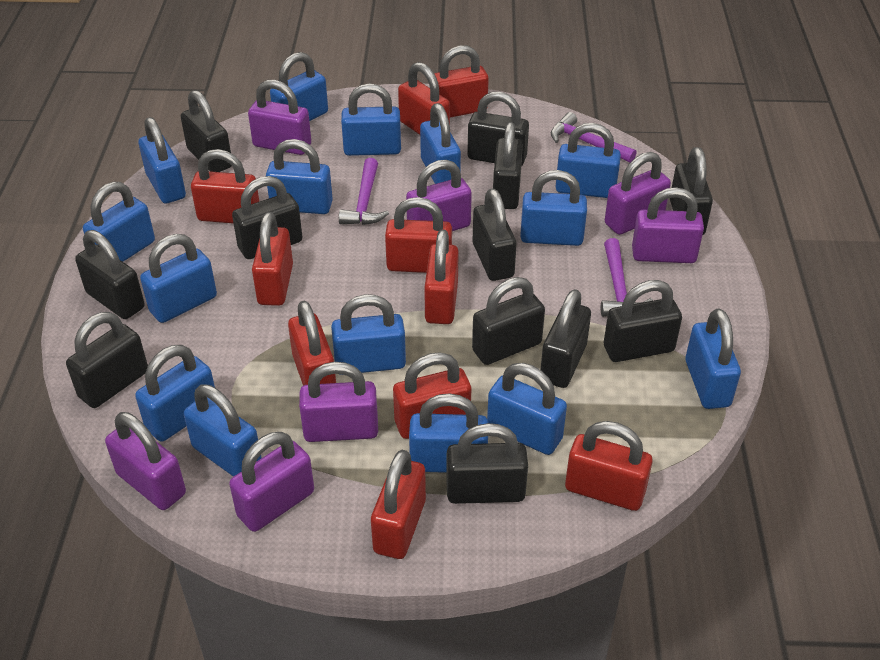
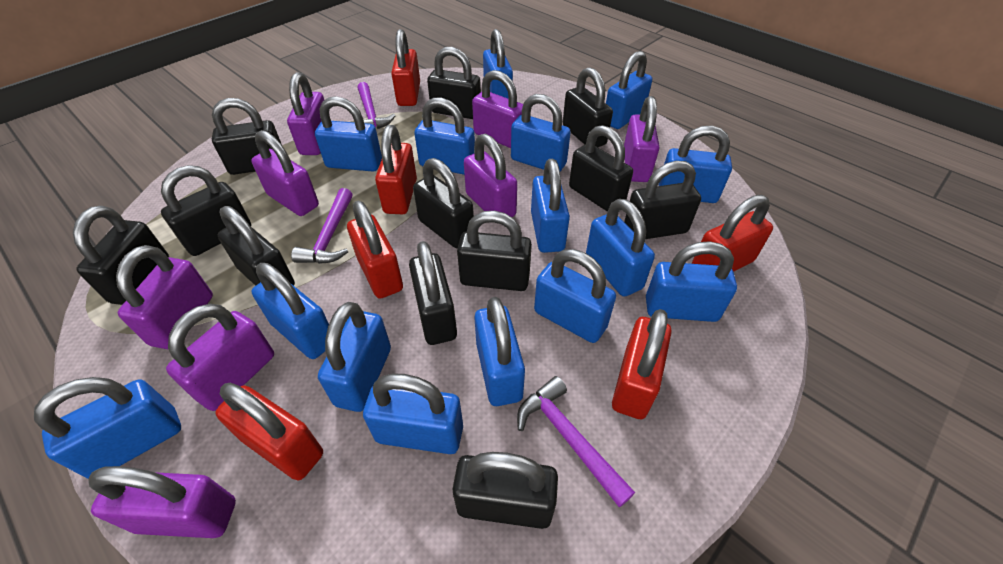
purple padlock: [105,412,186,510] [229,432,314,532] [248,80,311,155] [299,362,378,442] [406,160,472,231] [605,152,671,235] [632,187,704,263] = 7 -> [88,466,236,538] [116,245,213,349] [166,304,274,411] [251,130,319,216] [287,72,324,155] [464,134,517,217] [472,70,523,148] [624,96,659,182] = 8
red padlock: [191,149,259,224] [252,212,293,306] [288,301,336,385] [371,450,426,559] [385,197,452,273] [393,352,471,439] [398,62,450,135] [424,229,459,324] [434,45,489,117] [565,421,653,511] = 10 -> [215,383,323,480] [347,201,403,299] [375,125,417,214] [391,29,420,106] [612,309,672,419] [691,195,773,272] = 6

